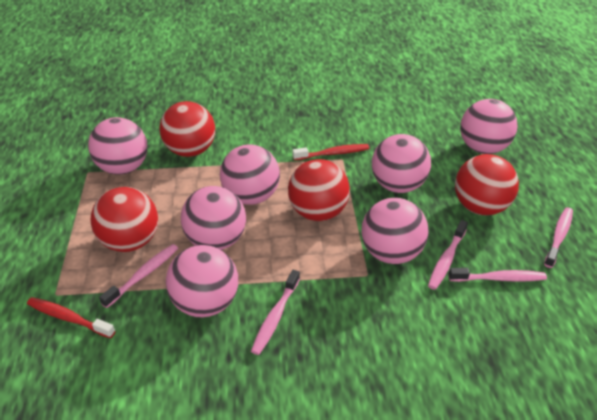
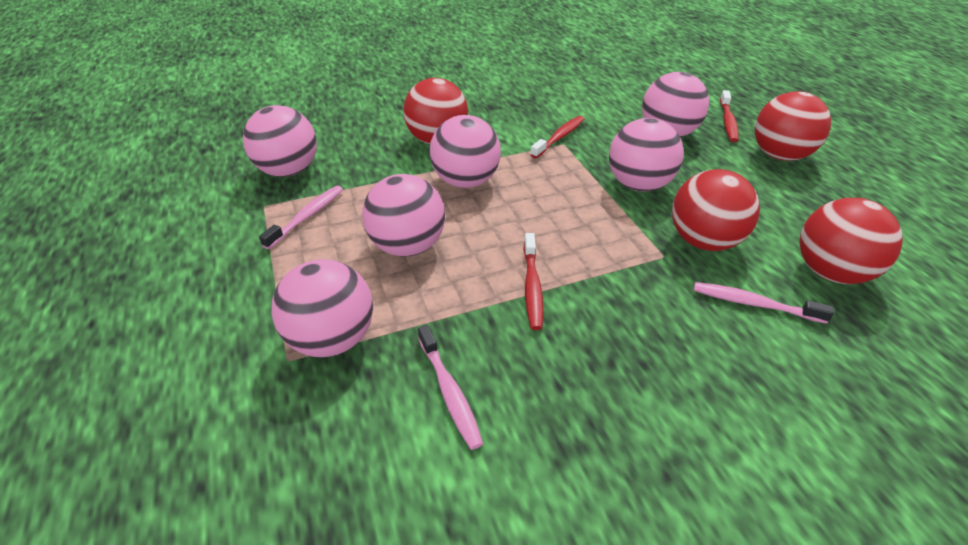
pink ball: [88,117,147,175] [166,245,238,317] [181,186,246,250] [220,144,280,205] [361,198,429,264] [372,134,431,193] [460,99,518,154] = 7 -> [243,105,317,177] [271,259,373,357] [362,174,445,257] [429,115,501,188] [609,118,684,192] [642,72,709,137] = 6
pink toothbrush: [99,244,178,308] [251,270,300,355] [428,220,468,290] [448,268,547,282] [544,207,573,268] = 5 -> [259,185,343,249] [418,325,483,450] [694,282,834,324] = 3
red toothbrush: [27,297,115,338] [292,144,369,160] = 2 -> [524,233,544,330] [530,116,584,158] [720,90,739,142] = 3

